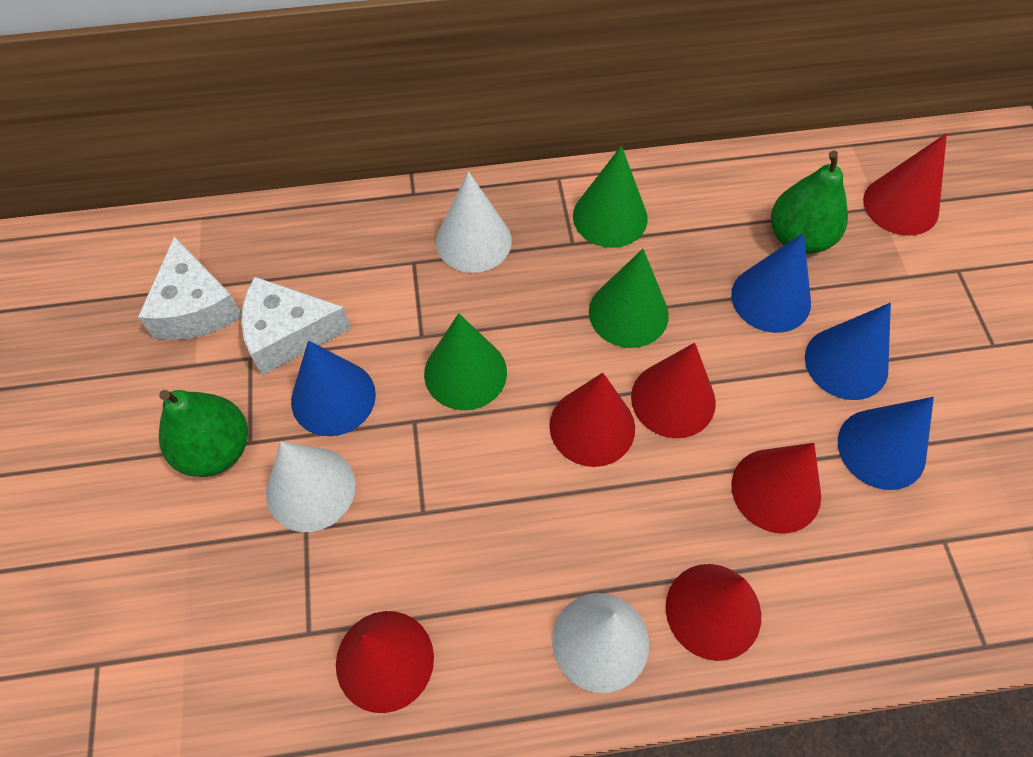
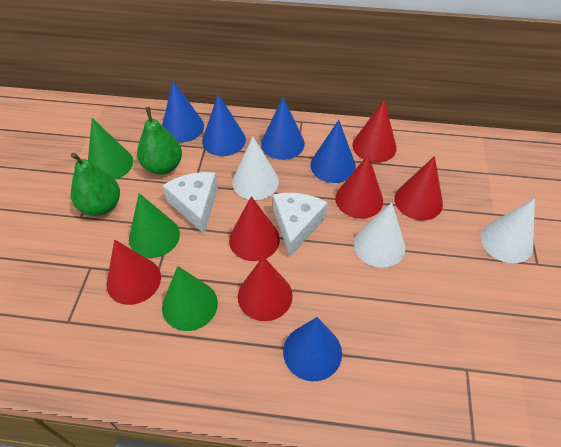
blue cone: [291,340,376,436] [731,233,811,333] [805,303,891,400] [838,397,934,490] = 4 -> [162,81,204,142] [202,94,246,156] [261,97,305,160] [283,317,342,381] [310,120,356,183] = 5

